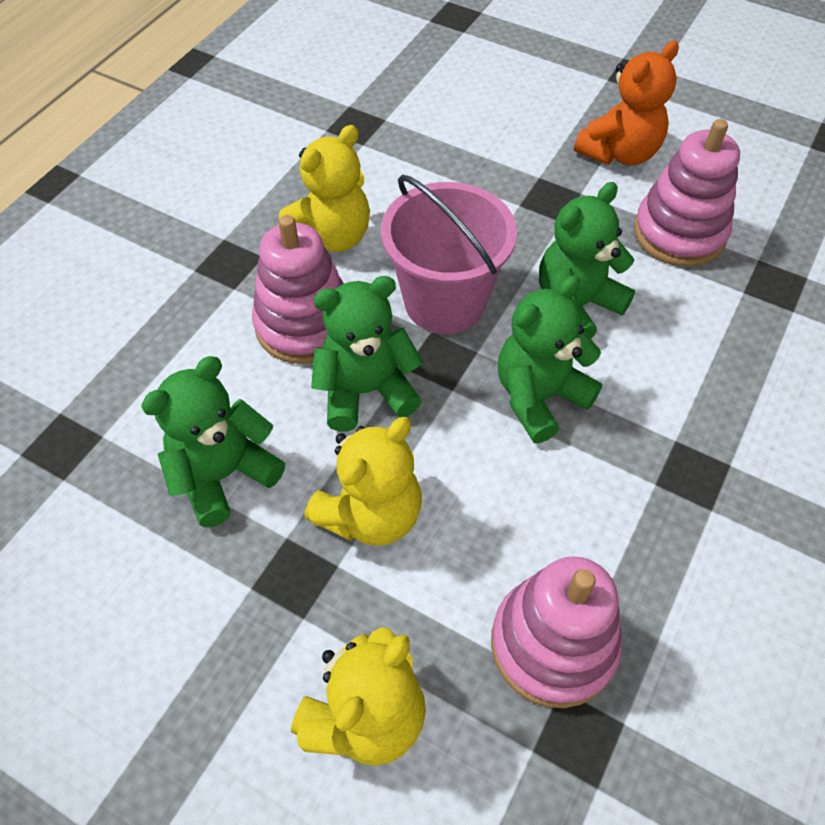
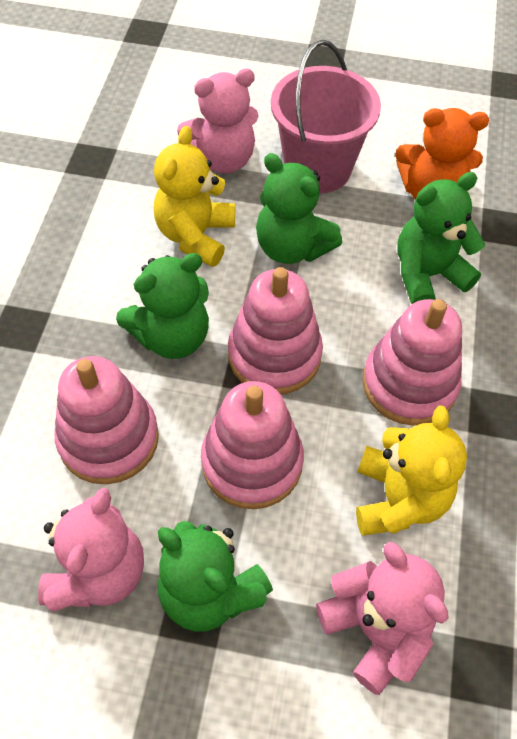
pink stacking toy: [252,215,344,364] [491,556,622,708] [634,119,740,267] = 3 -> [54,356,159,484] [201,381,304,509] [228,267,323,394] [362,299,462,426] = 4
pink teddy bear: none = 0 -> [38,488,144,612] [177,69,258,174] [316,541,448,695] = 3
yellow teddy bear: [278,125,370,252] [291,627,426,766] [304,417,422,546] = 3 -> [154,126,235,267] [356,406,467,536] = 2

